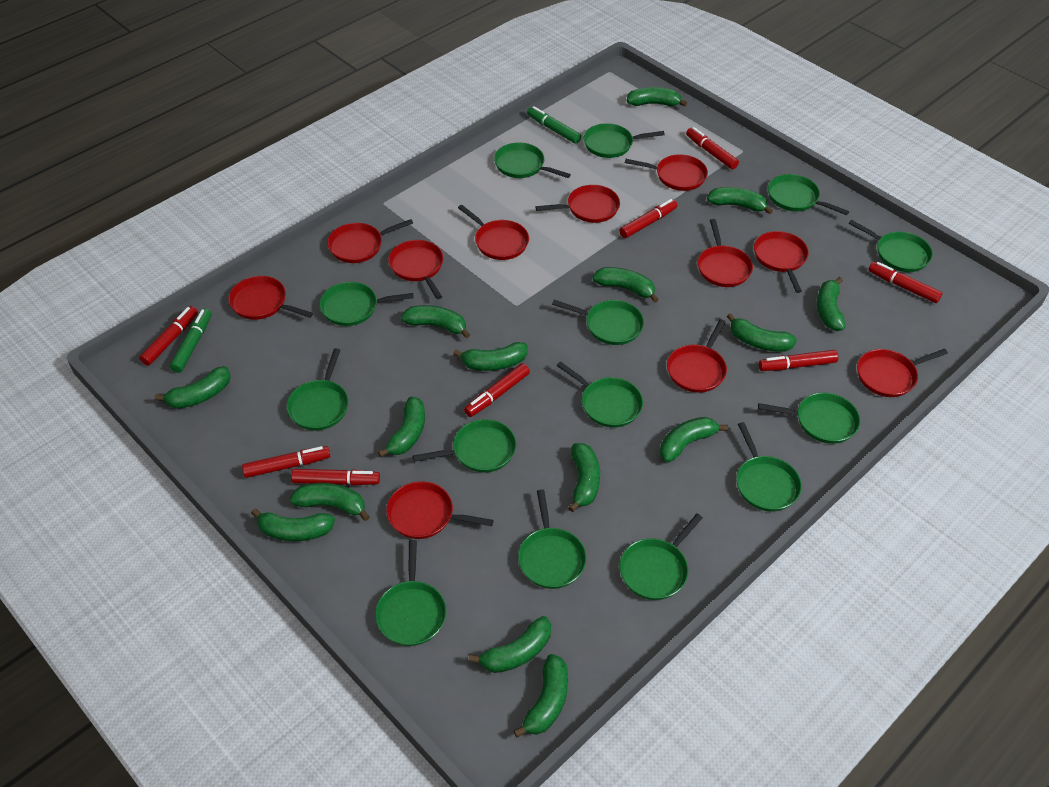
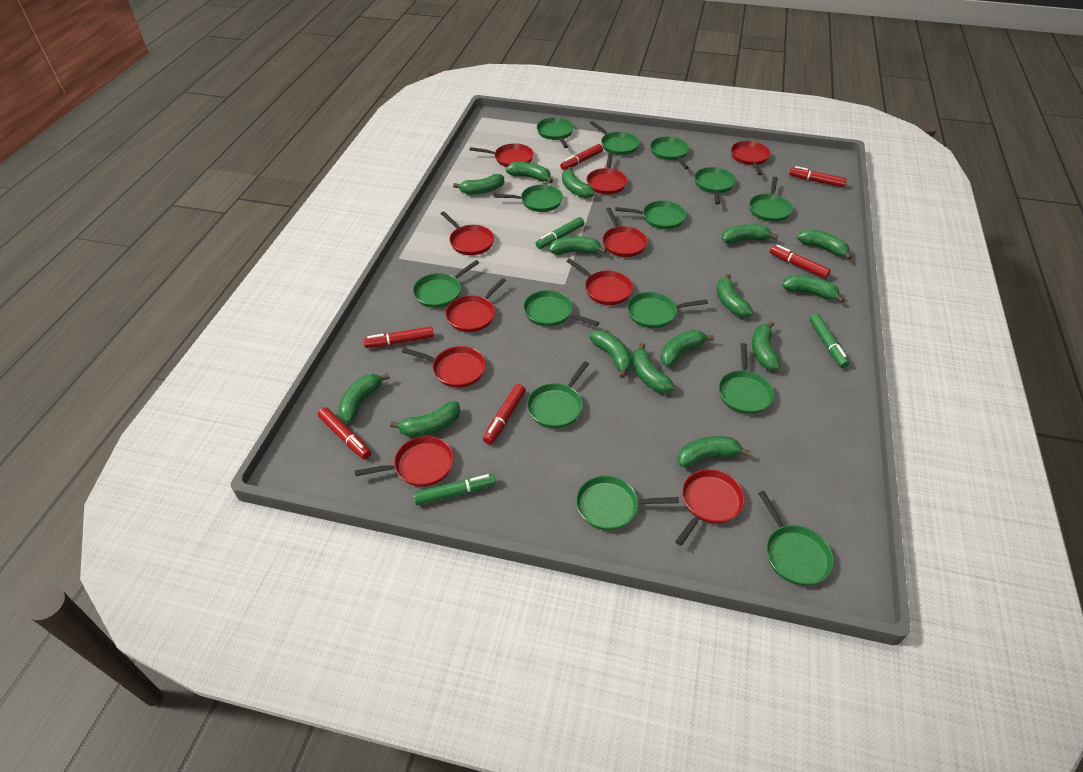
green marker: [170,308,212,373] [527,106,581,144] = 2 -> [413,474,496,506] [536,217,584,249] [809,314,850,368] = 3
red marker: [139,306,198,366] [242,446,330,478] [291,469,380,485] [464,363,530,417] [619,199,677,238] [686,127,739,169] [759,350,838,371] [868,262,942,303] = 8 -> [318,407,371,460] [363,326,434,348] [483,384,526,445] [560,144,603,170] [770,245,831,279] [789,166,847,187] = 6
red pan: [228,276,313,320] [327,219,413,263] [386,481,494,539] [388,240,444,299] [458,205,529,260] [535,185,620,223] [625,154,708,191] [667,319,727,393] [698,219,753,287] [754,231,809,293] [857,349,948,397] = 11 -> [355,436,454,487] [402,346,486,388] [440,211,494,255] [445,278,506,332] [470,143,534,167] [566,259,633,305] [587,152,627,194] [602,208,647,257] [675,469,745,546] [731,141,771,175] = 10

